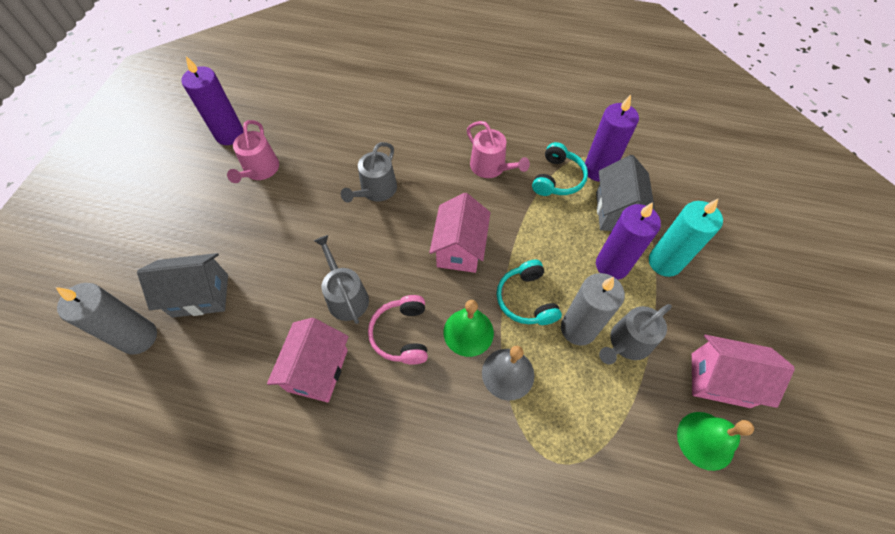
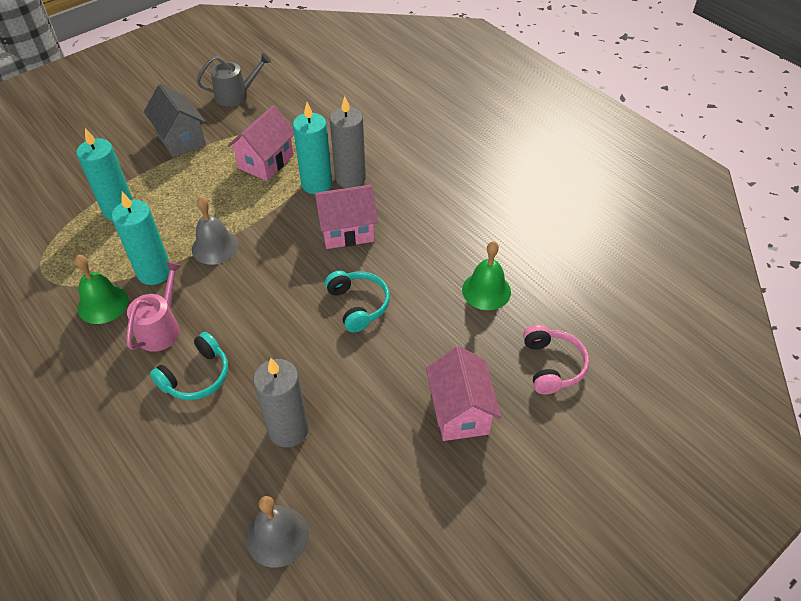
grey bell: [482,346,534,400] = 1 -> [192,196,239,265] [247,496,309,568] = 2
grey house: [137,253,228,318] [596,155,655,231] = 2 -> [144,84,206,158] = 1
grey watering can: [314,235,369,324] [341,142,397,202] [599,304,672,364] = 3 -> [197,53,271,107] = 1
pink watering can: [227,120,279,183] [467,121,530,178] = 2 -> [126,261,182,352] = 1
purple candle: [181,56,244,145] [585,95,639,182] [596,202,661,280] = 3 -> none = 0
turquoise candle: [649,199,723,277] = 1 -> [76,128,133,221] [112,192,170,285] [293,102,332,194] = 3

